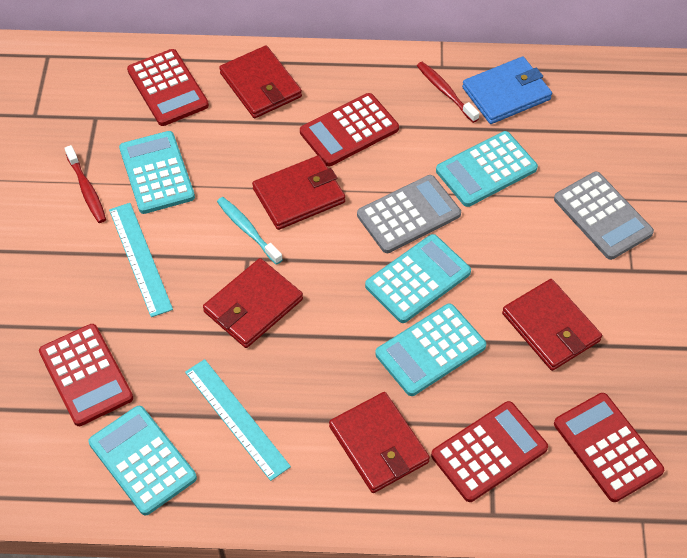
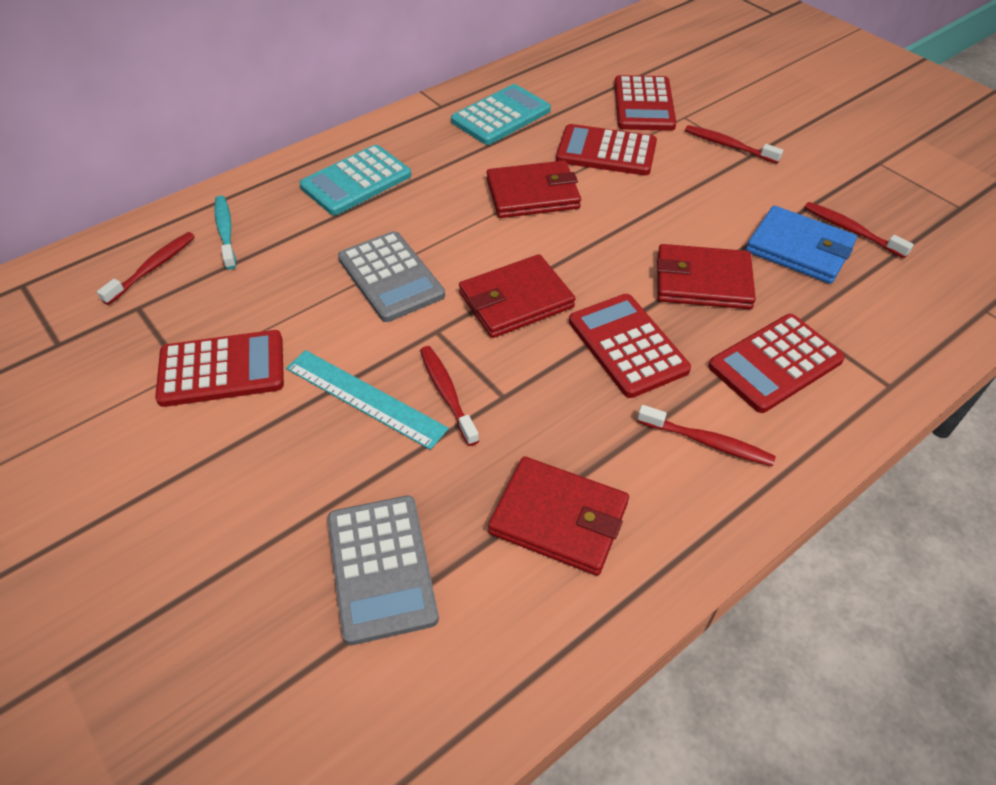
red toothbrush: [65,145,106,223] [417,62,480,123] = 2 -> [97,232,195,305] [420,346,479,446] [637,405,776,466] [685,125,783,164] [804,202,914,258] = 5
red wallet: [203,258,303,348] [219,45,302,118] [252,155,345,230] [329,392,430,493] [502,279,602,371] = 5 -> [459,254,575,338] [486,160,581,218] [488,456,629,576] [657,244,756,309] = 4
turquoise calculator: [88,406,197,515] [119,131,195,214] [365,234,471,323] [375,304,486,396] [436,131,538,207] = 5 -> [299,145,411,215] [451,84,551,145] = 2
turquoise ruler: [109,203,173,317] [185,359,291,481] = 2 -> [286,350,449,450] = 1

